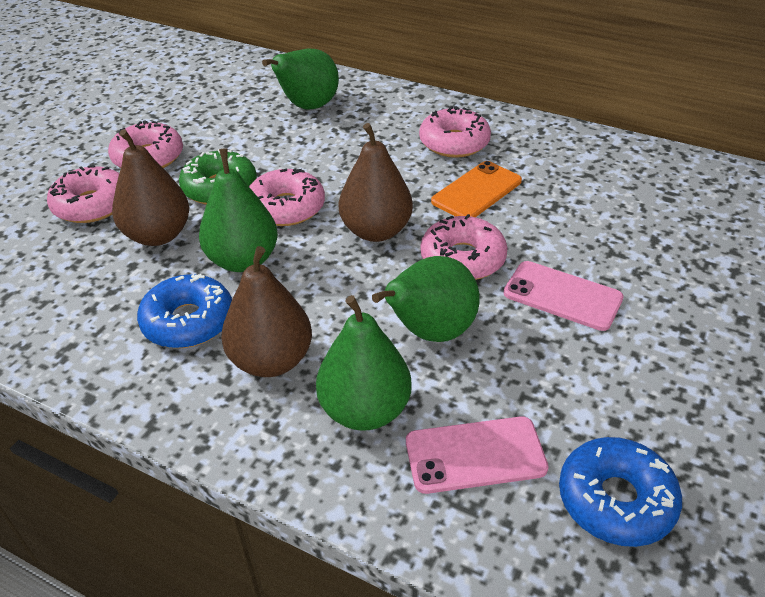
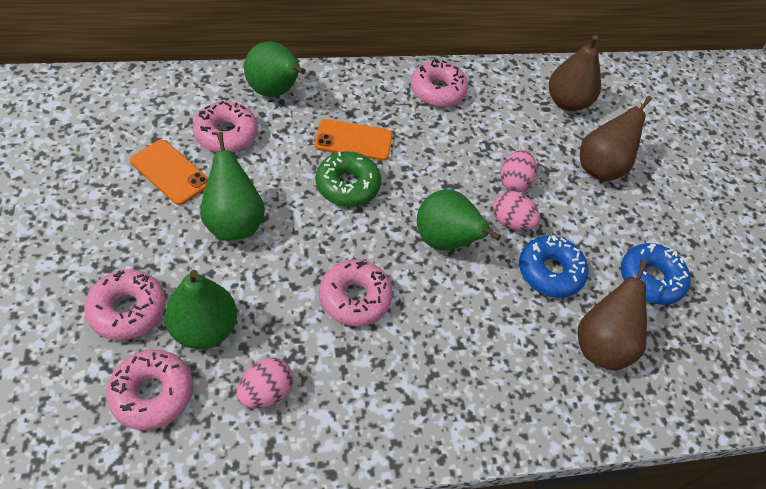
orange phone: [431,161,522,217] = 1 -> [130,140,208,205] [315,119,393,161] = 2
pink egg: none = 0 -> [237,358,293,408] [493,191,540,231] [500,150,537,192] = 3
pink phone: [406,416,549,494] [504,261,624,331] = 2 -> none = 0

